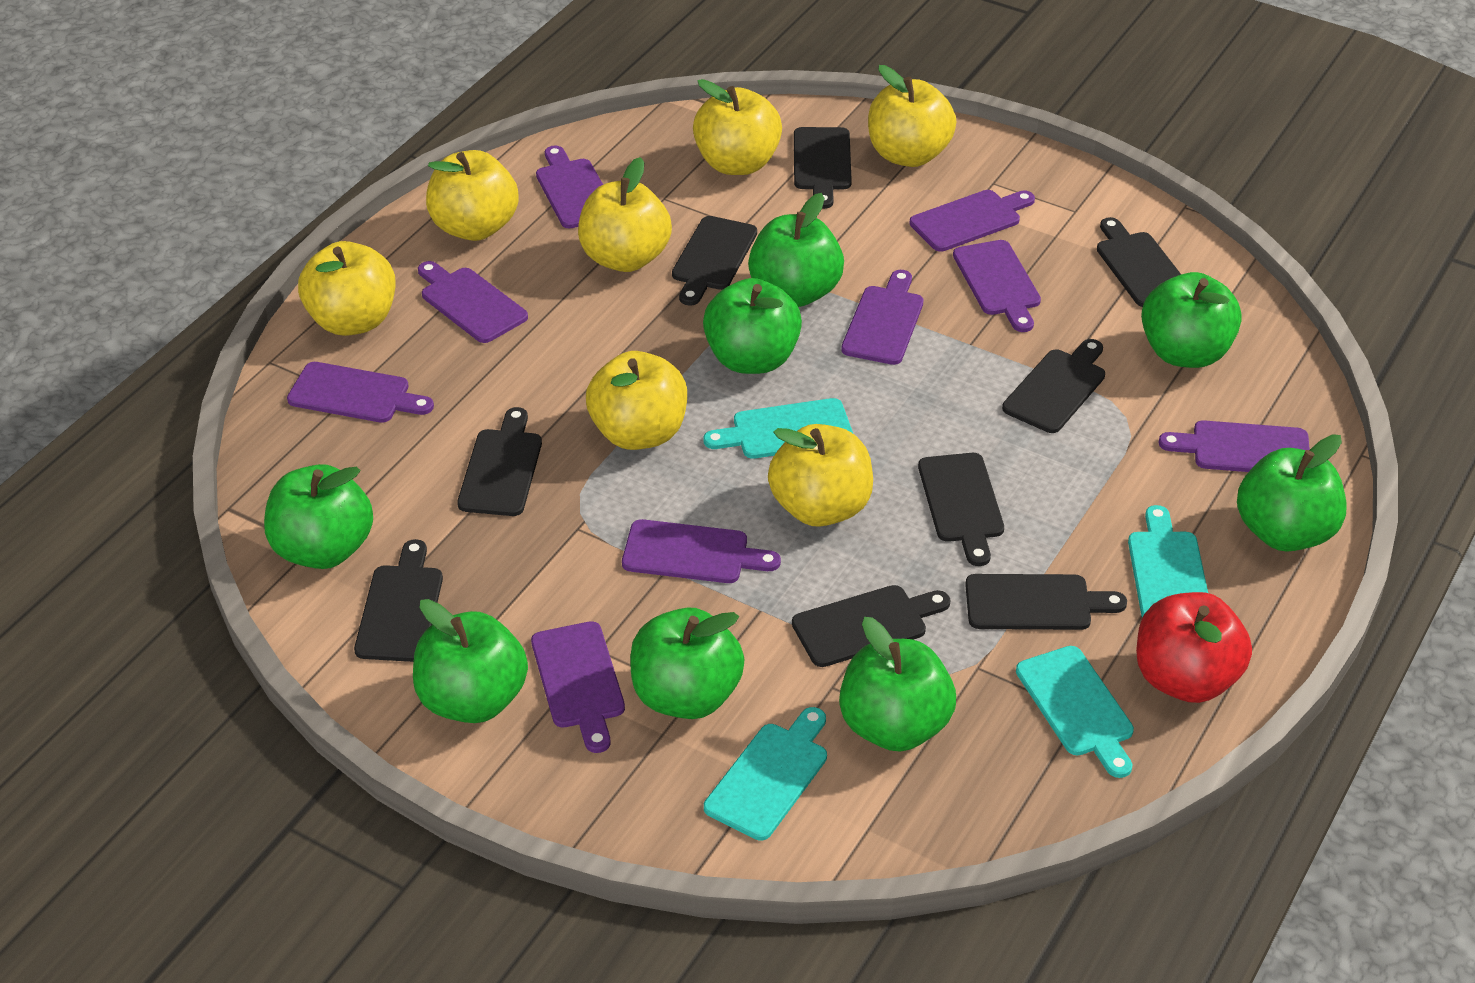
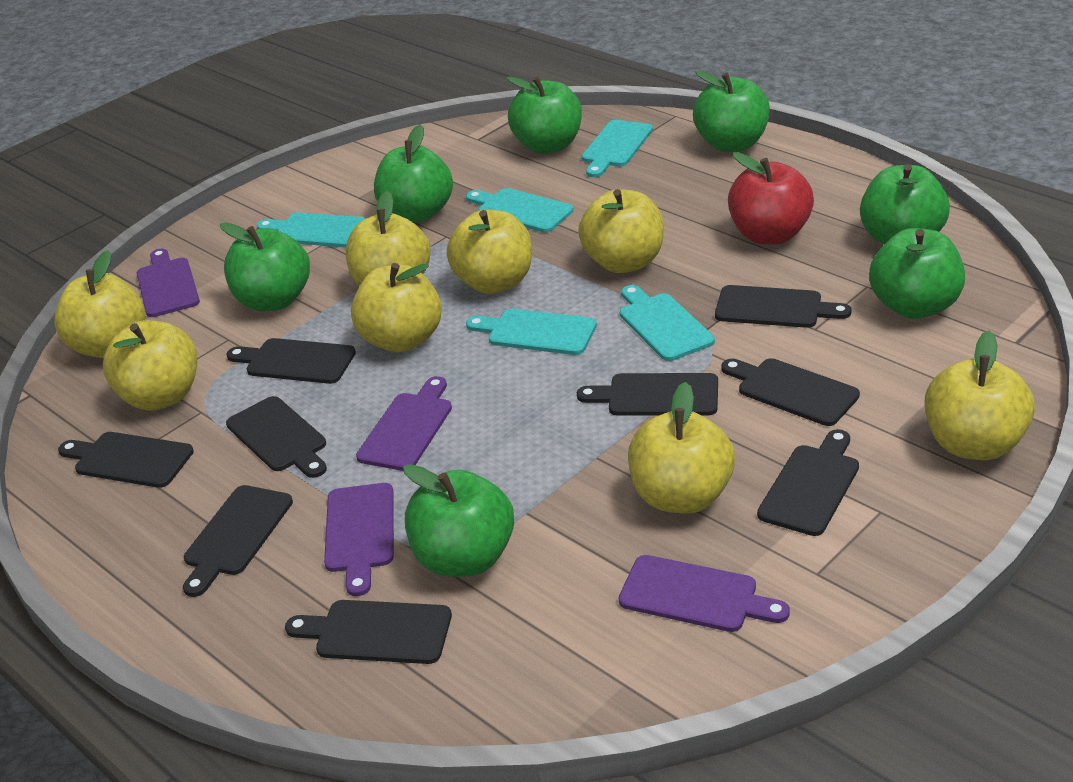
green apple: [264,464,373,569] [413,599,528,723] [630,607,745,719] [703,278,802,374] [748,193,844,307] [839,617,956,752] [1141,272,1242,368] [1237,434,1346,552] = 8 -> [220,222,310,311] [374,125,453,222] [403,464,514,577] [507,76,582,154] [693,71,770,152] [860,164,950,244] [869,228,965,319] = 7
purple cutting board: [287,362,434,423] [418,261,528,343] [531,621,625,753] [536,145,603,228] [622,519,781,583] [841,270,924,365] [909,190,1035,252] [953,240,1041,332] [1158,420,1310,472] = 9 -> [137,249,200,317] [324,483,394,596] [356,376,452,471] [619,555,790,632] = 4
turquoise cutting board: [704,398,853,459] [704,707,827,841] [1016,646,1134,778] [1128,505,1208,618] = 4 -> [257,212,366,248] [466,188,574,232] [466,309,597,355] [582,120,653,177] [620,285,715,361] = 5
yellow apple: [298,241,396,336] [426,150,519,241] [578,157,672,272] [586,351,687,450] [693,79,782,175] [768,424,873,527] [868,65,956,167] = 7 -> [54,250,146,358] [103,320,197,410] [346,191,431,286] [351,263,442,352] [447,210,532,294] [578,189,664,273] [628,382,735,513] [925,331,1035,460] = 8

